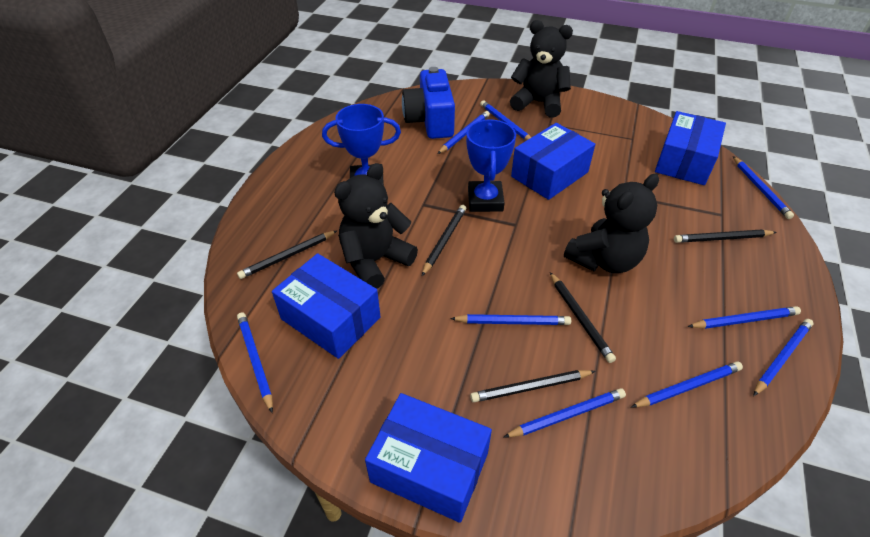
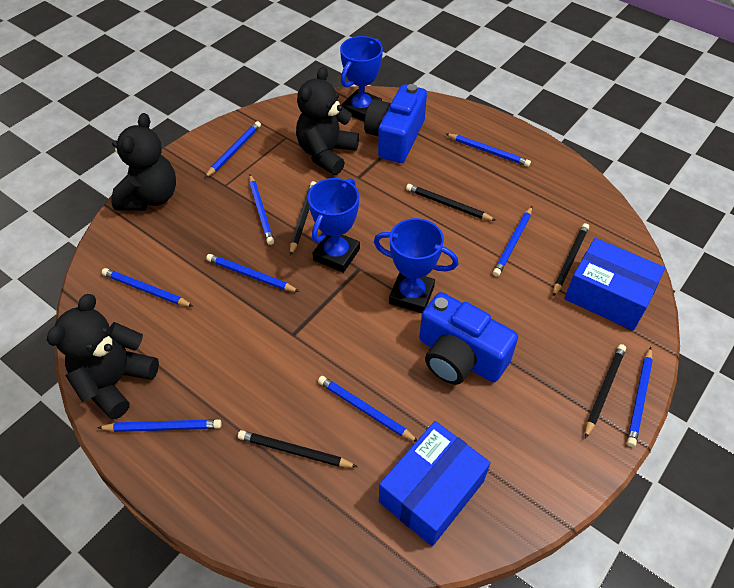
blue box: [272,253,381,359] [365,393,492,523] [511,123,595,200] [655,111,726,185] = 4 -> [379,421,491,546] [564,238,665,331] = 2
blue camera: [402,67,455,139] = 1 -> [364,84,427,163] [419,292,518,385] = 2
blue trophy: [322,104,401,186] [466,119,516,212] = 2 -> [308,178,360,273] [340,36,383,122] [374,218,458,313] = 3

